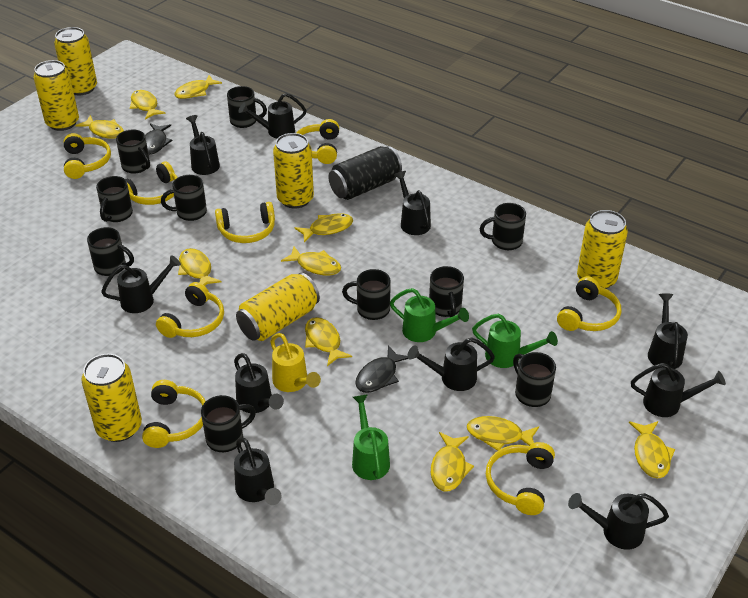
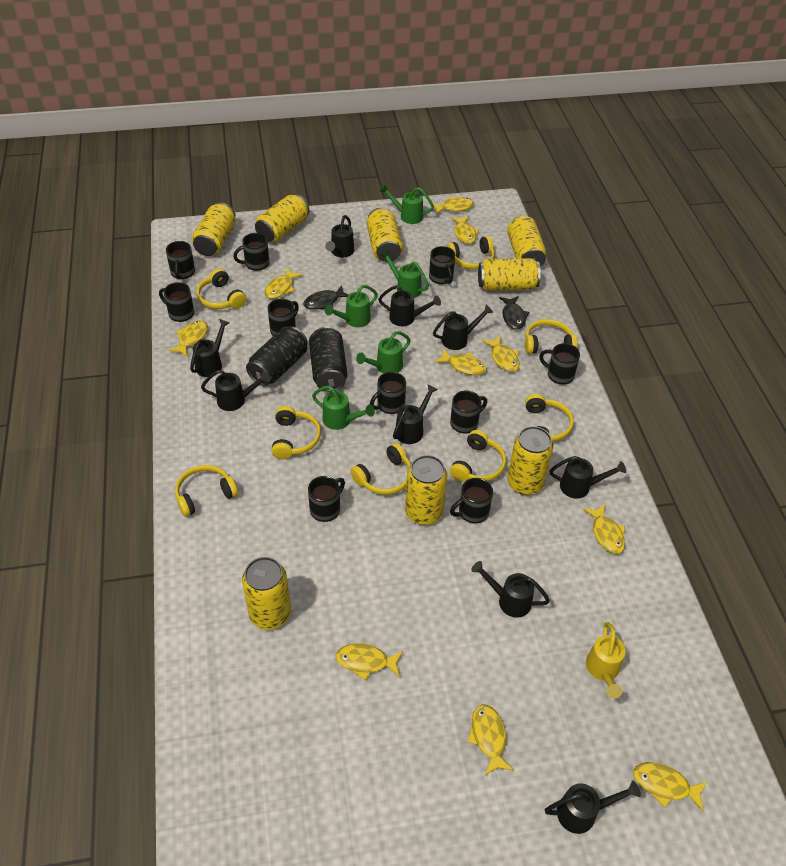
black can: [329,146,402,200] = 1 -> [246,326,308,386] [309,327,347,392] = 2
black watering can: [101,255,181,313] [186,115,220,175] [234,353,284,413] [234,437,282,505] [239,93,307,138] [394,171,431,235] [408,337,495,391] [568,493,669,550] [631,363,726,417] [648,293,688,369] = 10 -> [190,319,229,377] [201,370,270,411] [325,215,354,257] [378,285,441,326] [393,385,438,444] [433,305,493,350] [471,561,550,618] [545,780,641,834] [549,456,626,499] = 9
green watering can: [352,394,390,480] [390,288,469,342] [472,314,558,368] = 3 -> [312,386,375,430] [325,285,378,327] [356,331,411,374] [379,184,434,224] [380,250,429,298] = 5
yellow can: [33,60,79,131] [54,27,97,95] [81,354,142,442] [236,273,320,341] [273,133,314,209] [577,210,628,289] = 6 -> [192,202,235,256] [242,557,291,630] [255,194,309,243] [367,207,403,262] [405,455,447,525] [478,258,541,291] [507,216,547,267] [507,426,553,495] = 8

